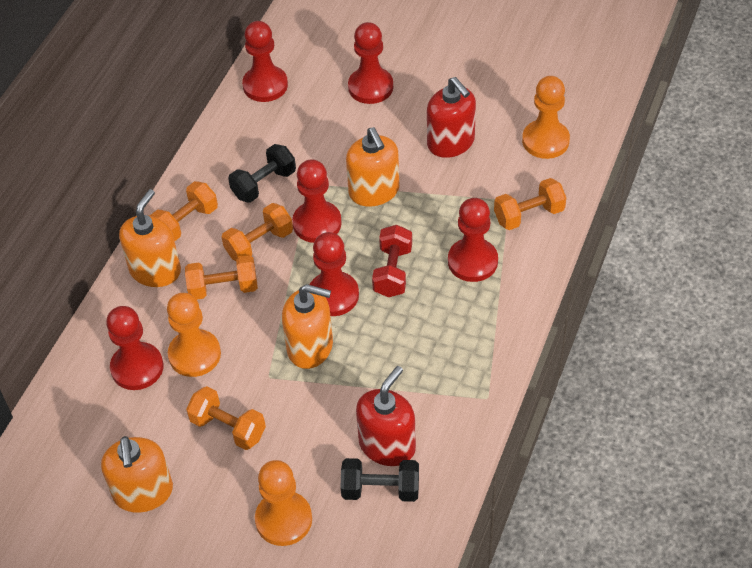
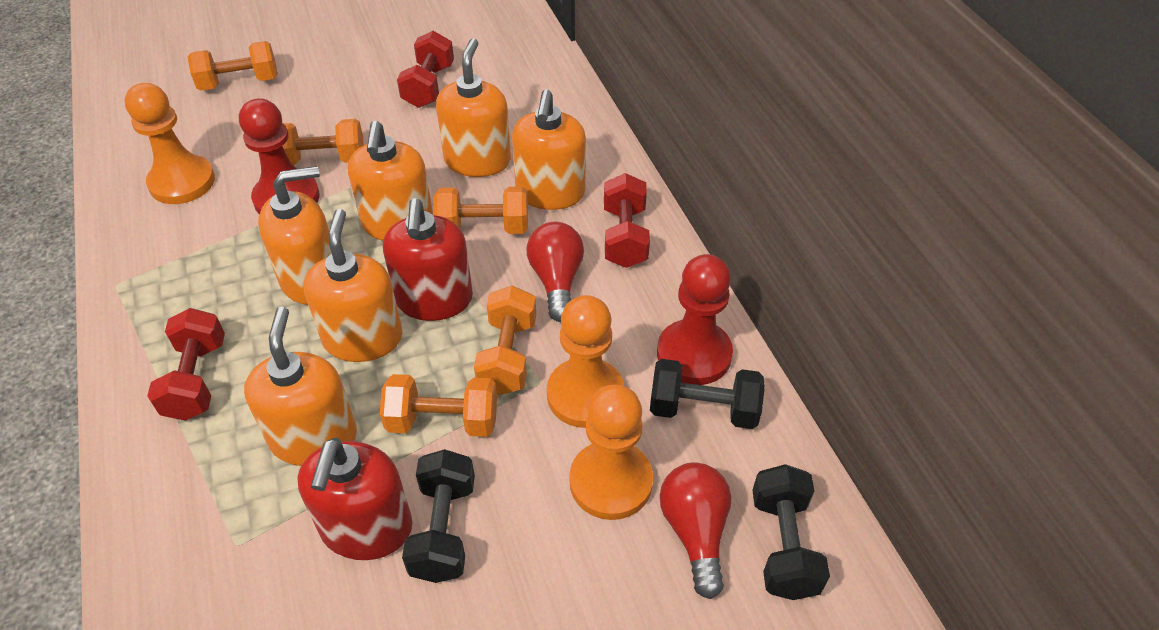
black dumbbell: [228,144,296,203] [341,458,419,502] = 2 -> [402,449,475,583] [650,359,765,429] [752,464,830,600] = 3
orange soap dispenser: [101,436,173,513] [119,189,181,287] [282,284,333,369] [346,127,399,207] = 4 -> [244,307,357,466] [258,166,332,305] [304,209,402,362] [348,121,433,241] [436,38,511,177] [512,89,586,210] = 6
red dumbbell: [372,225,412,297] = 1 -> [147,308,225,421] [397,31,454,108] [604,173,650,268] = 3
red light bulb: none = 0 -> [527,222,584,322] [660,462,731,599] = 2
red pawn: [106,306,164,390] [242,21,288,102] [292,159,342,243] [310,232,359,316] [348,22,393,104] [448,198,498,282] = 6 -> [239,98,319,214] [657,254,733,385] = 2

